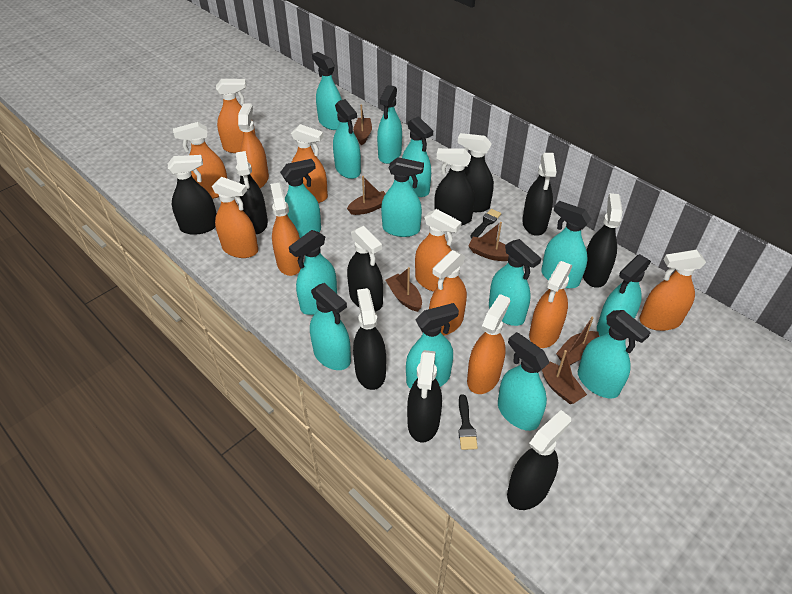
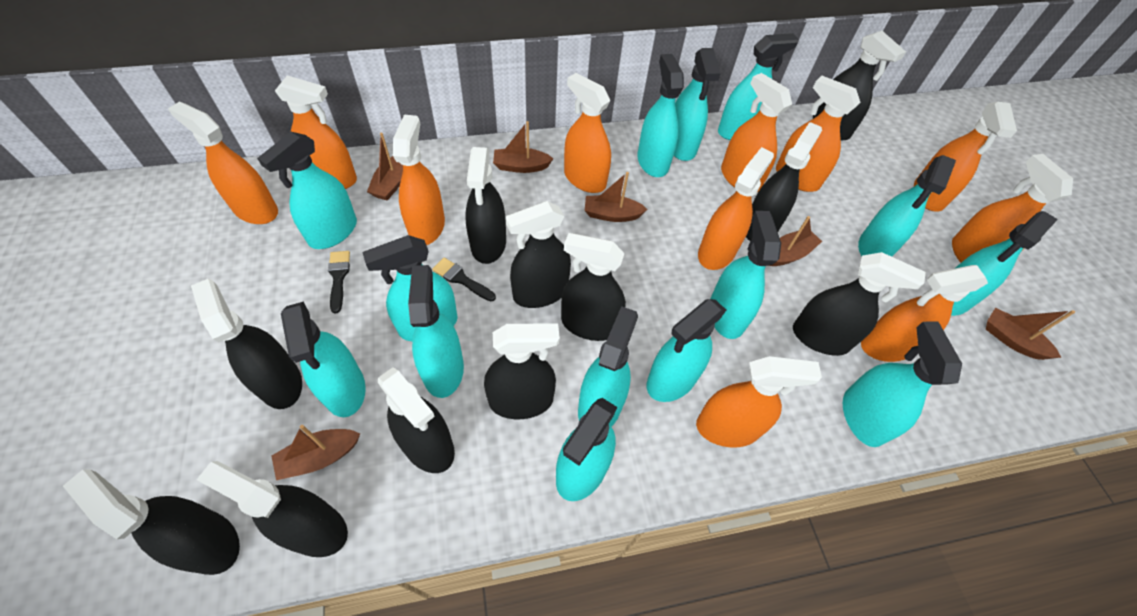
black spray bottle: [168,155,217,235] [236,151,268,234] [347,226,383,311] [353,288,386,390] [407,350,442,442] [434,148,475,225] [458,133,494,212] [507,410,571,510] [522,153,557,236] [583,193,622,288] = 10 -> [63,469,240,575] [191,279,302,409] [196,461,348,557] [378,367,455,473] [465,147,506,264] [484,323,560,419] [505,201,571,308] [561,233,626,341] [746,122,822,241] [793,252,926,356] [813,31,906,140] = 11

